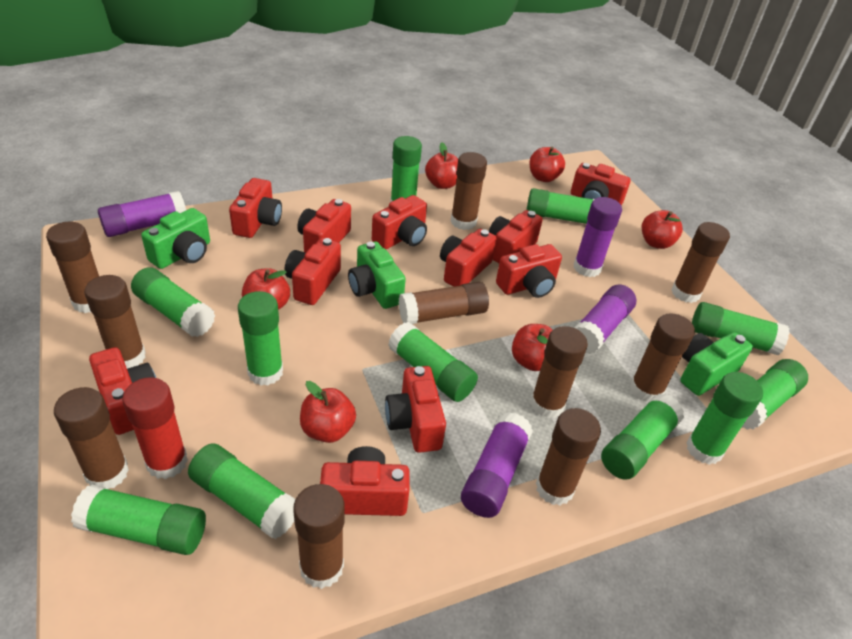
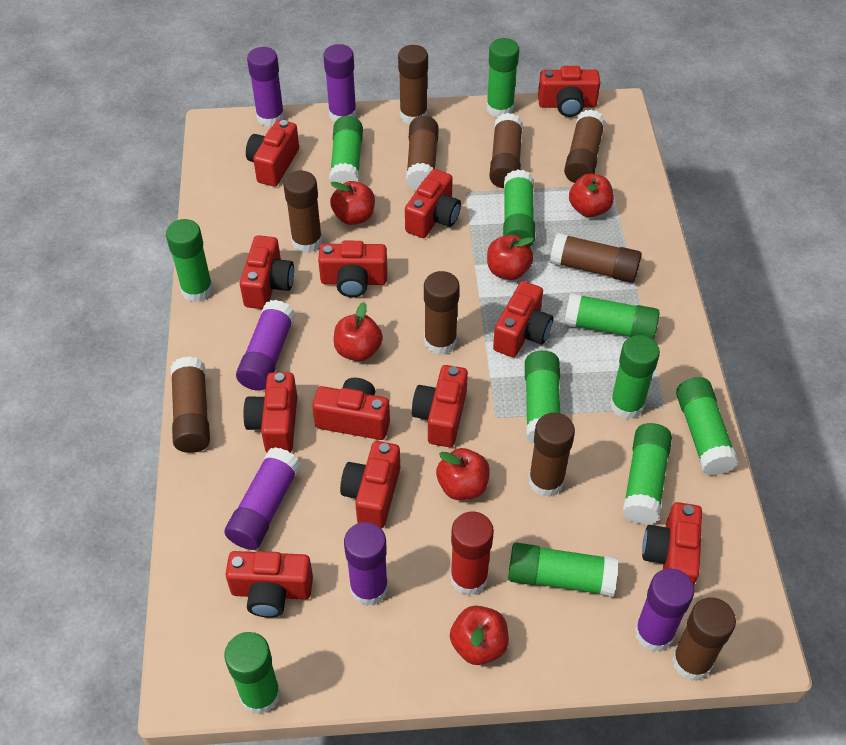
green camera: [141,208,210,269] [348,241,406,309] [680,332,753,396] = 3 -> none = 0
purple glue stick: [98,191,186,237] [461,412,533,518] [574,197,622,277] [574,285,636,354] = 4 -> [224,447,301,550] [236,300,295,391] [247,47,285,127] [323,44,357,122] [344,522,388,606] [635,568,694,652] = 6
red camera: [89,347,156,435] [229,178,282,238] [284,238,341,305] [297,199,351,253] [320,446,410,516] [372,195,427,249] [385,366,446,453] [440,229,497,287] [489,210,543,263] [496,244,562,298] [571,163,631,206] = 11 -> [225,551,313,618] [240,235,294,309] [243,372,297,453] [246,120,299,187] [312,378,390,440] [318,241,387,297] [340,441,400,529] [405,169,461,238] [412,365,468,447] [493,281,553,357] [538,66,600,117] [642,502,702,585] = 12

